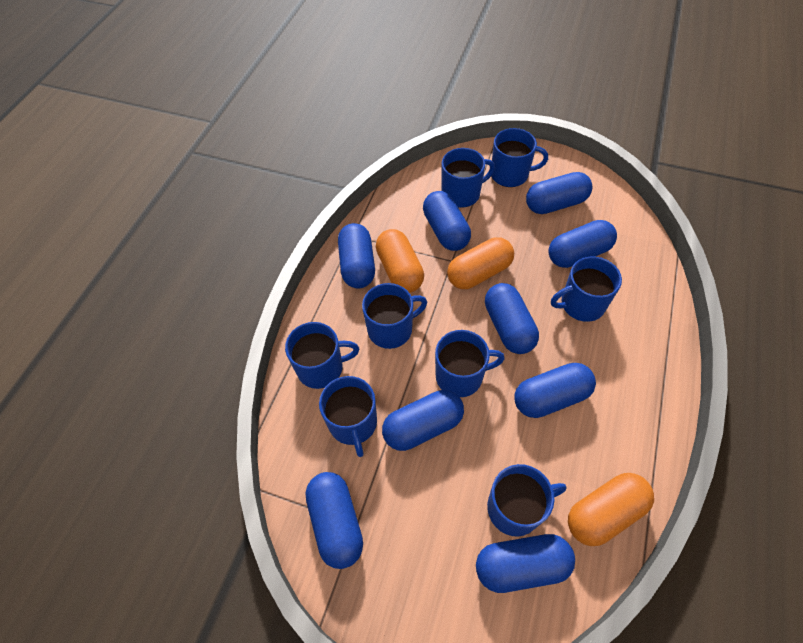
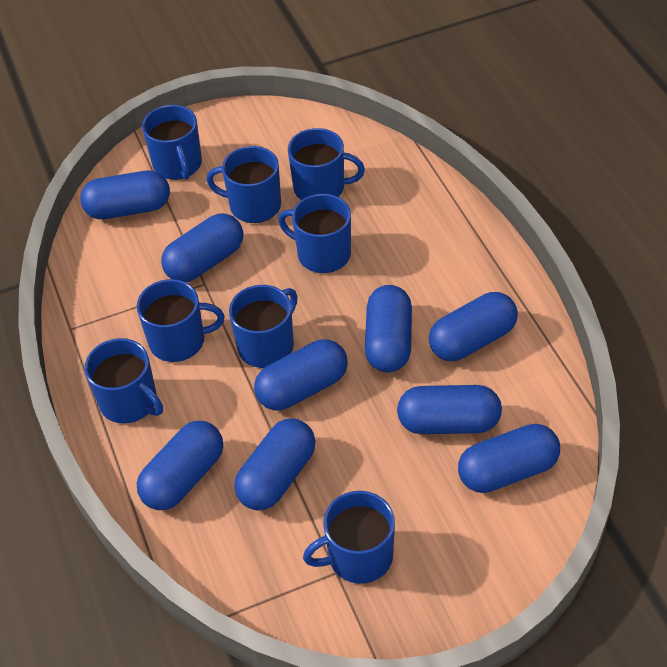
orange capsule: [376,229,424,293] [447,237,514,289] [568,473,654,546] = 3 -> none = 0

